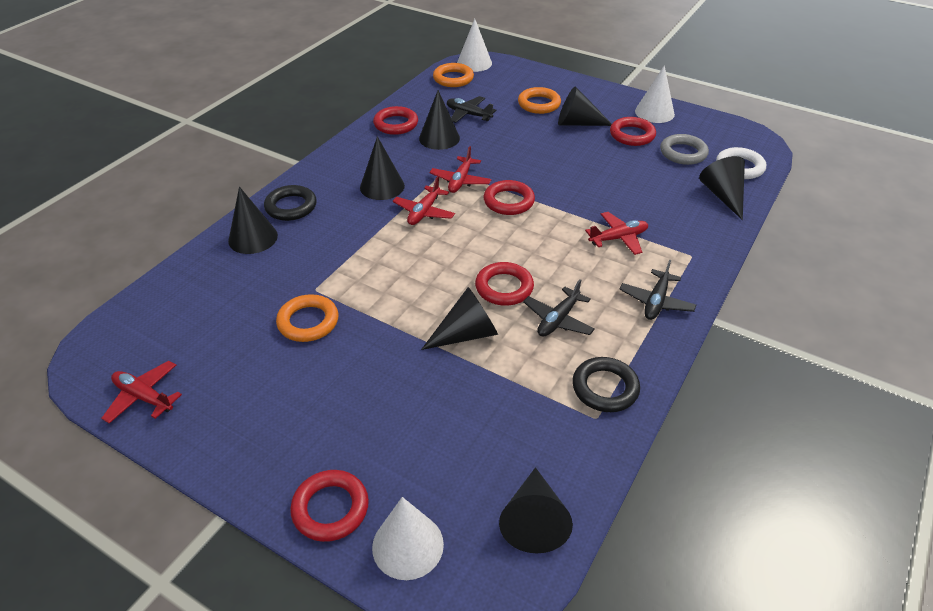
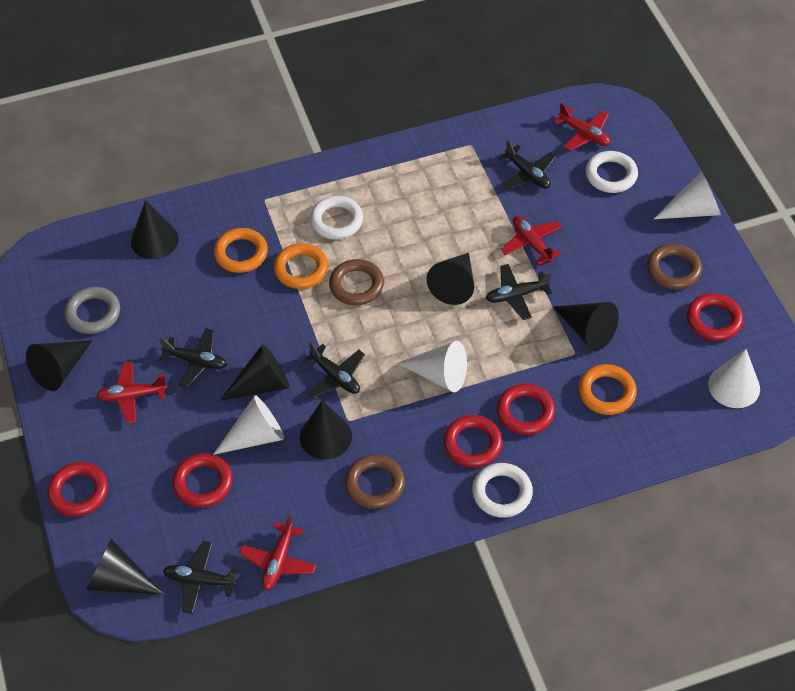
black plane: [447,96,496,123] [523,279,595,337] [619,260,696,320] = 3 -> [159,328,227,388] [163,541,238,614] [302,342,365,398] [486,264,552,320] [498,140,556,189] = 5
black ring: [264,185,317,221] [572,357,640,412] = 2 -> none = 0
brown ring: none = 0 -> [329,259,384,305] [345,454,405,509] [647,244,702,289] = 3
white cone: [372,497,444,580] [457,19,492,72] [635,65,675,123] = 3 -> [214,395,284,455] [397,341,467,392] [654,172,721,219] [708,349,760,408] = 4
white ring: [716,147,766,179] = 1 -> [310,196,363,240] [472,463,533,518] [586,151,638,193] = 3

